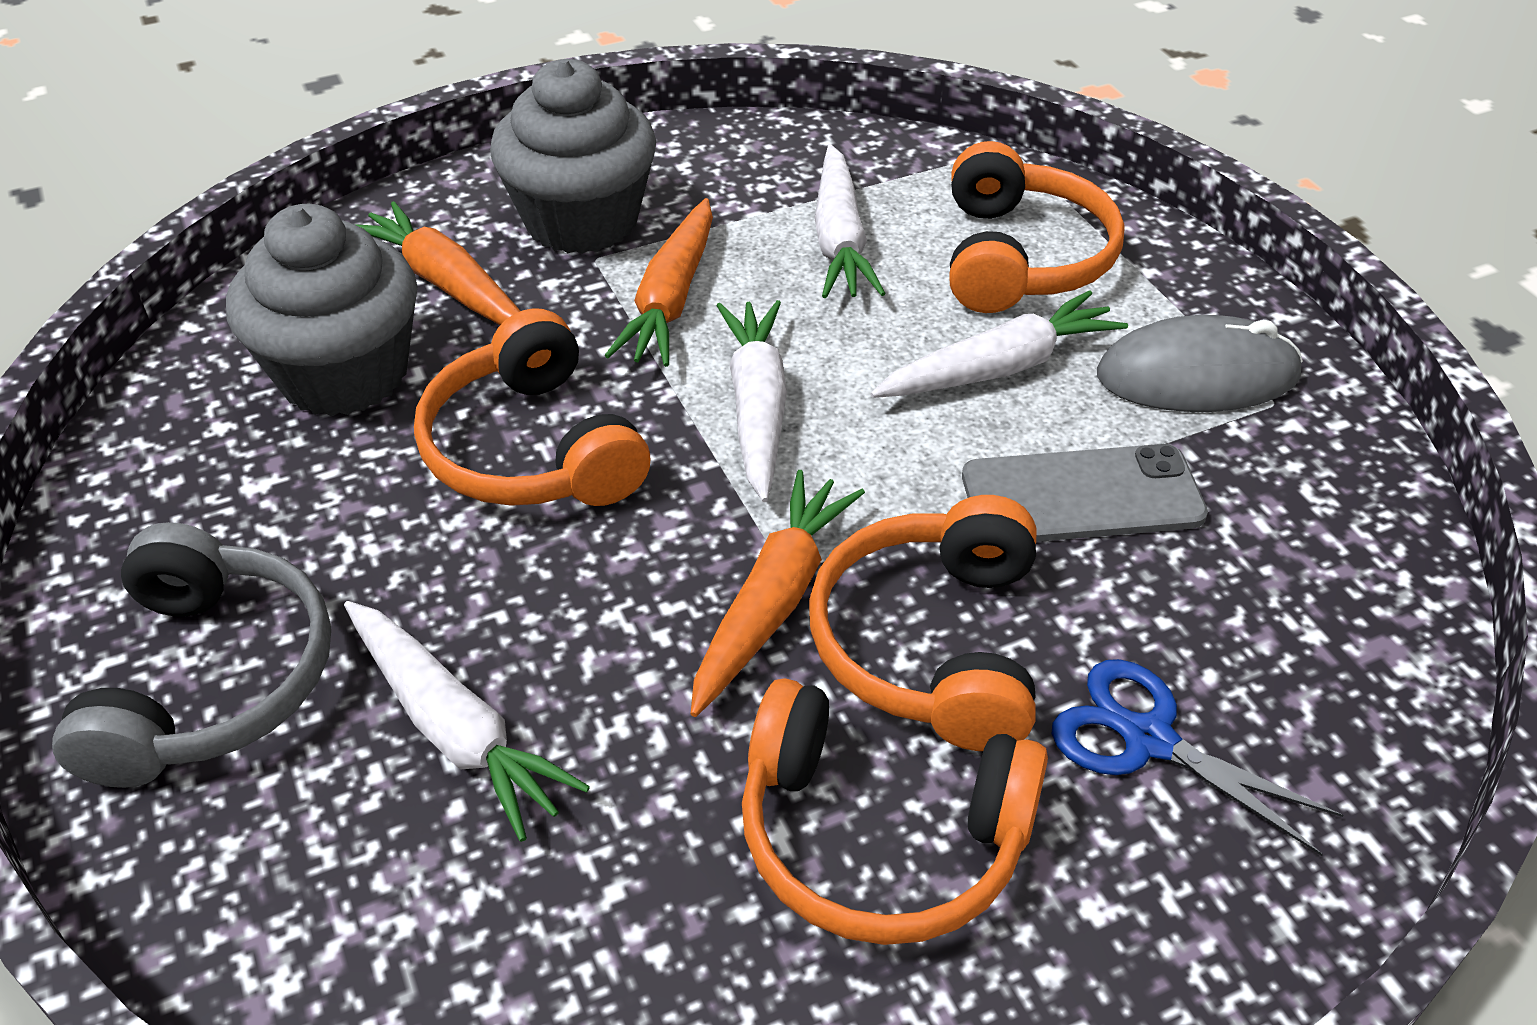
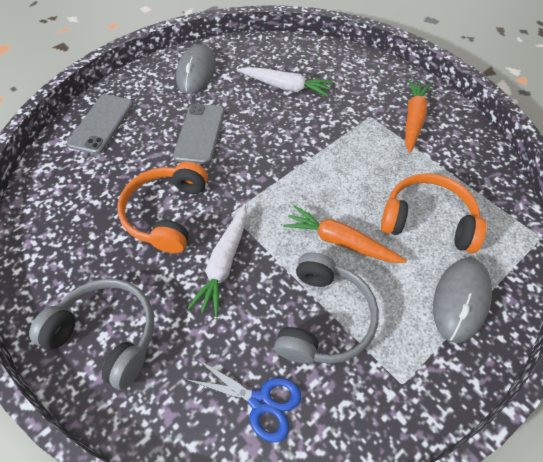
grey cupcake: [226,204,417,416] [490,59,656,254] = 2 -> none = 0
grey headphones: [52,522,331,788] = 1 -> [29,278,155,390] [274,252,379,364] = 2
grey mouse: [1097,315,1303,412] = 1 -> [176,44,216,94] [433,258,492,343] = 2
grey phone: [962,444,1208,542] = 1 -> [67,94,133,154] [173,104,224,164] = 2
orange carrot: [355,201,520,325] [605,198,713,367] [691,470,865,717] = 3 -> [283,205,407,263] [405,79,431,153] = 2
orange headphones: [414,308,650,506] [742,678,1048,945] [809,495,1036,751] [949,141,1125,313] = 4 -> [117,162,208,253] [381,173,486,253] = 2
white carrot: [344,601,590,842] [716,300,787,502] [814,144,886,298] [870,290,1128,398] = 4 -> [188,204,247,317] [238,67,333,97] = 2

